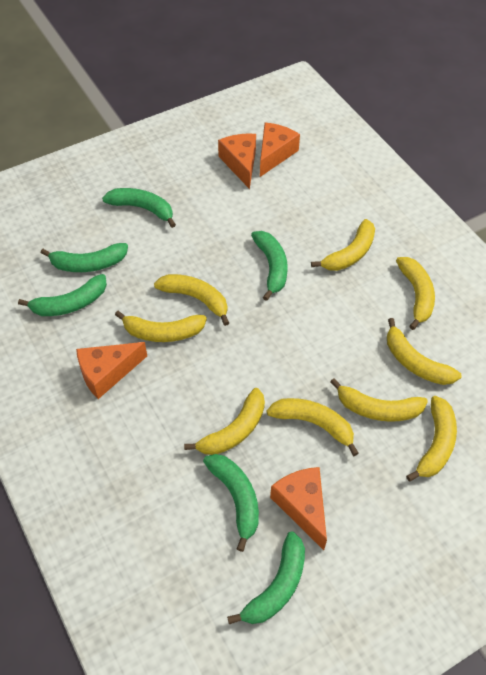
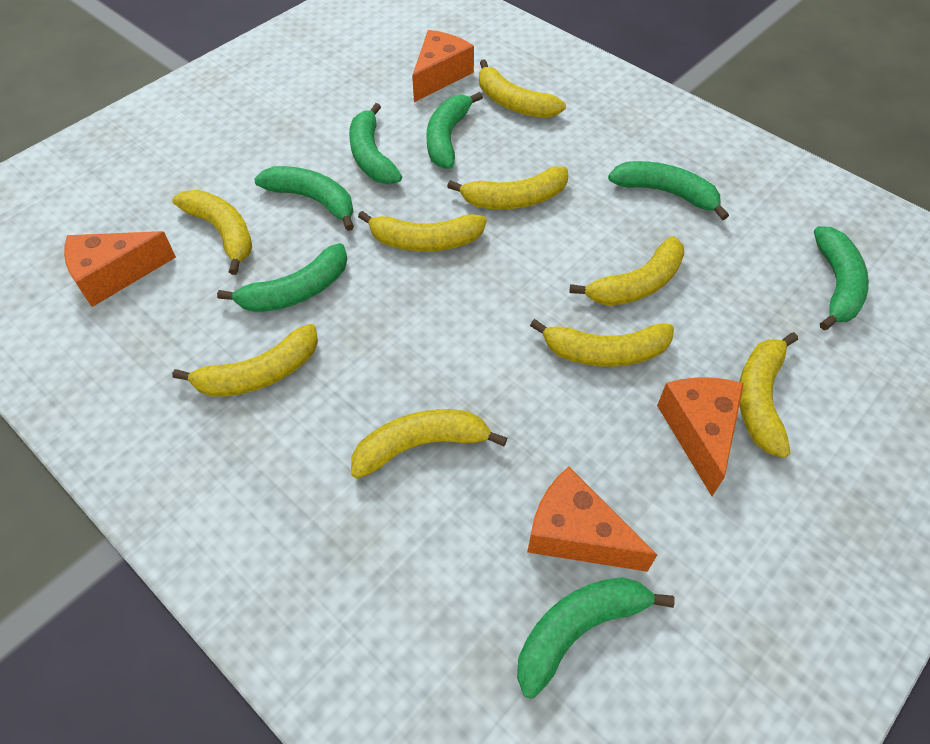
green banana: [18,274,107,316] [41,243,128,272] [102,188,176,228] [203,454,259,552] [227,531,305,624] [251,231,288,301] = 6 -> [217,243,347,312] [254,166,354,231] [349,103,402,184] [427,92,483,168] [517,577,675,699] [608,161,729,220] [814,226,869,330] = 7

